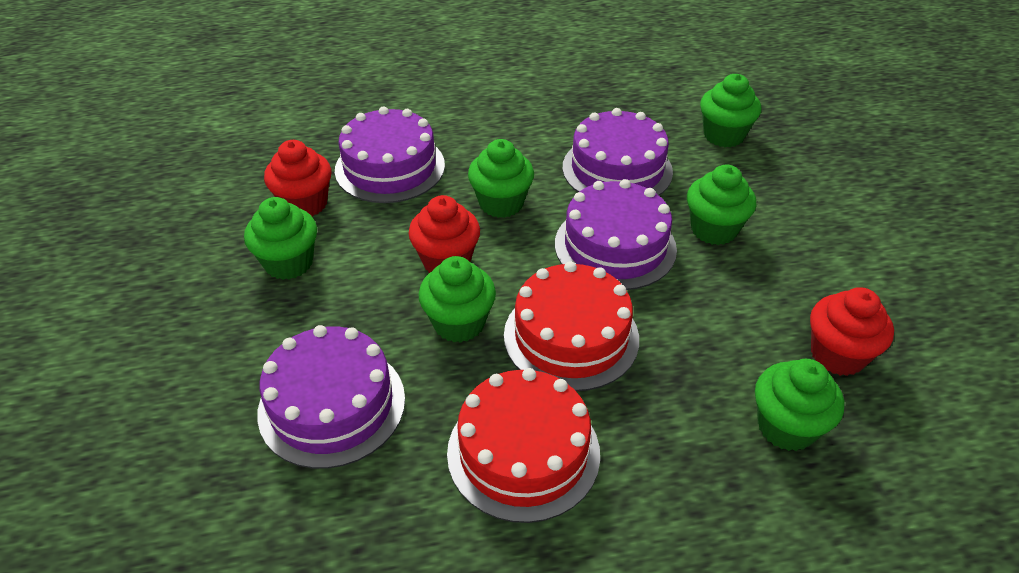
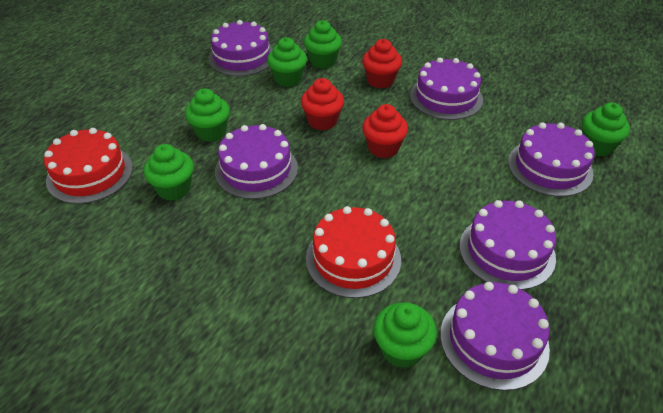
purple cake: [257,325,405,469] [335,106,445,203] [555,179,677,290] [563,108,673,195] = 4 -> [208,20,273,76] [215,124,298,199] [410,58,483,120] [440,282,550,391] [459,200,556,290] [508,122,595,197] = 6

